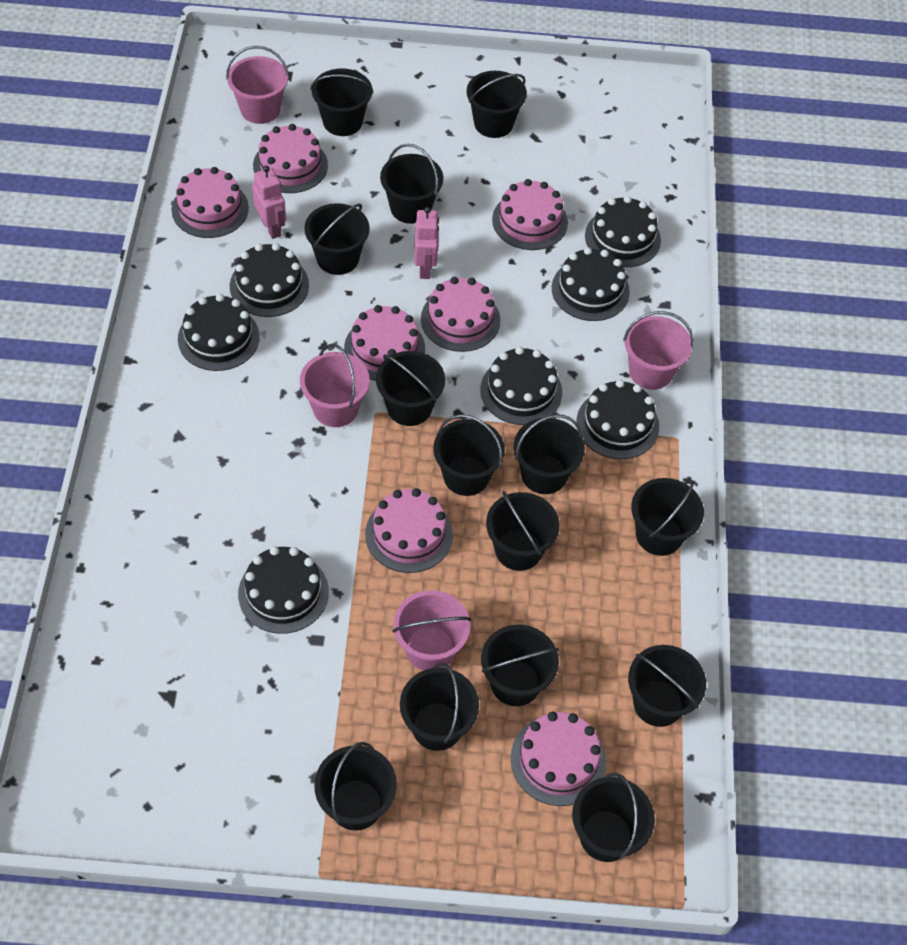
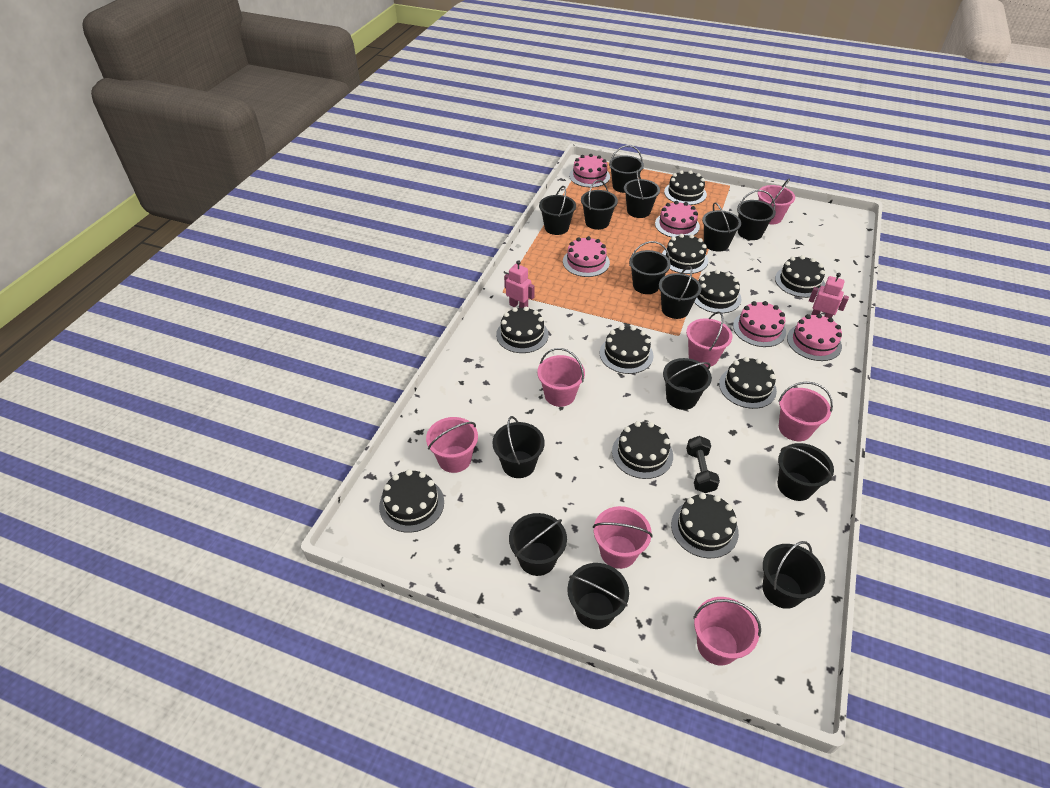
black cake: [178,294,260,371] [230,243,309,317] [238,546,329,634] [480,347,562,425] [552,247,630,321] [576,380,659,459] [585,196,661,267] = 7 -> [379,469,444,533] [496,306,549,353] [600,326,654,374] [612,421,673,479] [662,234,708,274] [664,170,707,205] [671,493,739,558] [694,270,741,313] [719,357,777,409] [775,255,825,298] = 10
black dumbbell: none = 0 -> [686,436,720,493] = 1
pink bucket: [226,46,289,124] [300,344,370,427] [392,590,471,671] [623,311,694,390] = 4 -> [426,417,478,473] [537,348,585,407] [593,506,653,569] [686,312,732,367] [693,597,761,666] [758,178,795,224] [778,382,833,441] = 7
pink cake: [172,167,249,238] [253,124,328,193] [344,305,425,381] [365,488,453,573] [421,277,500,352] [492,179,568,250] [511,712,606,806] = 7 -> [563,236,610,277] [569,154,610,187] [655,201,700,237] [733,301,786,347] [787,314,842,361] = 5

